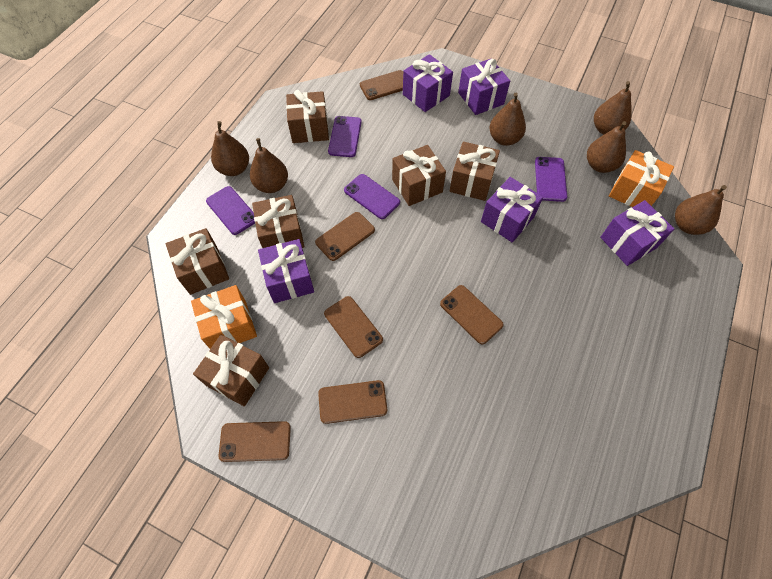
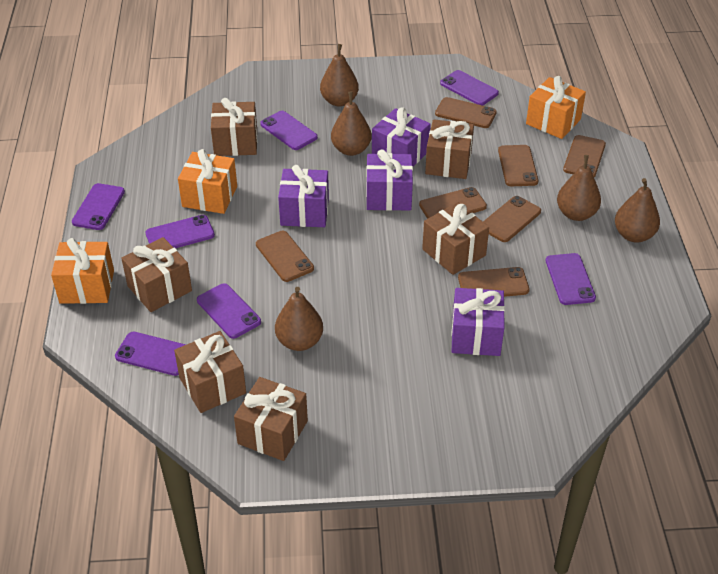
brown pear: [211,121,249,176] [250,138,288,193] [490,93,526,146] [587,121,627,173] [594,81,632,135] [675,185,727,235] = 6 -> [275,287,323,351] [320,44,359,107] [331,91,372,156] [557,155,601,221] [615,178,660,243] = 5
brown phone: [218,421,291,462] [315,212,375,261] [318,380,387,424] [324,296,383,358] [360,70,403,100] [440,285,504,344] = 6 -> [256,231,314,282] [419,187,487,219] [435,97,497,128] [458,267,530,297] [483,196,541,242] [498,145,538,186] [563,135,606,177] = 7
orange gift: [191,285,257,349] [609,150,674,207] = 2 -> [51,238,114,304] [178,149,237,214] [526,76,586,139] = 3
purple gift: [258,239,314,303] [403,54,453,112] [458,58,510,115] [481,177,543,242] [600,200,674,266] = 5 -> [278,165,329,227] [366,150,413,211] [372,107,431,166] [451,288,505,356] = 4
purple phone: [206,186,255,235] [328,116,362,157] [344,174,400,219] [535,157,567,202] = 4 -> [72,183,125,230] [115,332,186,376] [145,215,215,248] [197,283,261,339] [260,111,318,150] [440,70,499,106] [546,253,596,305] = 7

